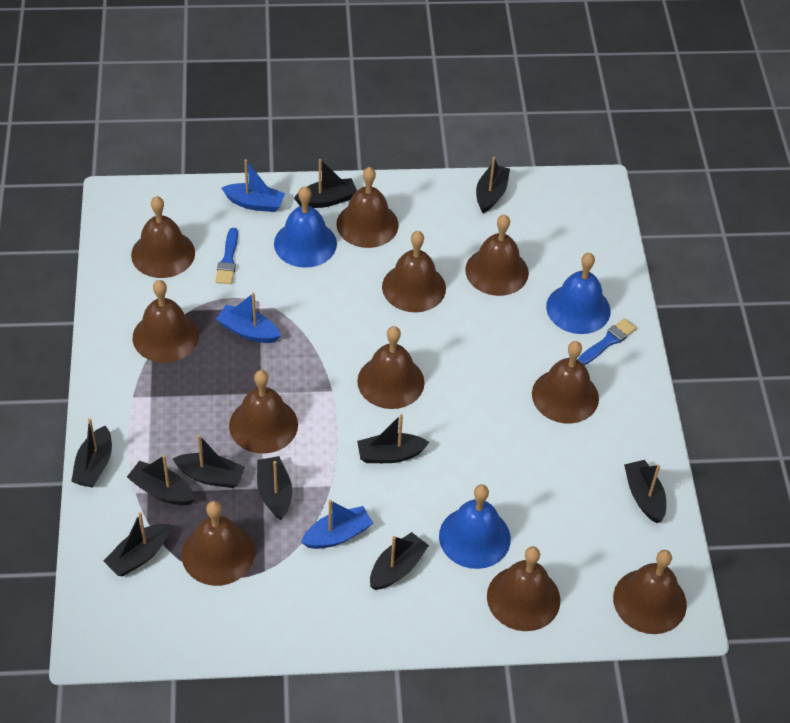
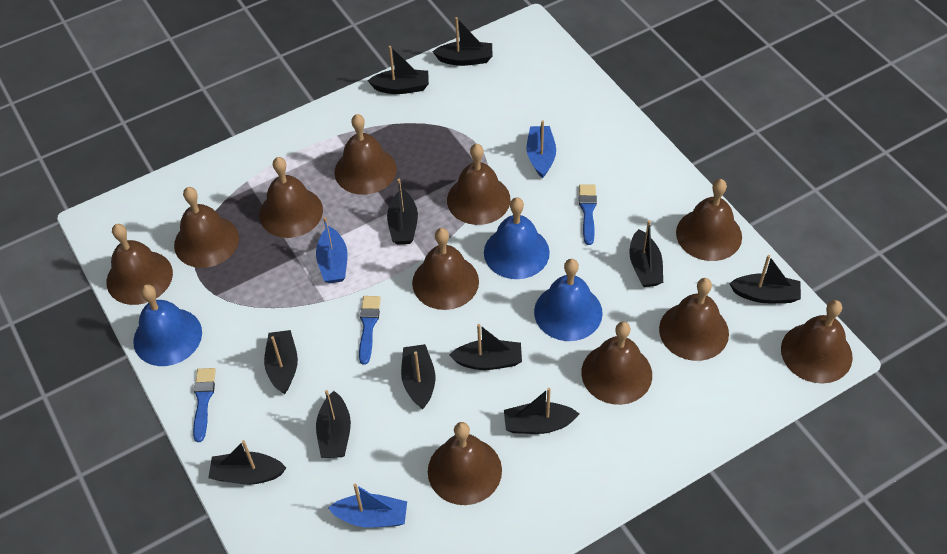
black boat: [71,418,112,488] [104,512,170,576] [127,455,195,505] [173,435,245,488] [257,456,292,520] [294,159,357,208] [357,414,430,463] [370,532,429,590] [476,157,510,213] [624,460,666,523] = 10 -> [208,440,286,484] [264,330,298,394] [316,390,351,458] [368,46,429,94] [387,179,418,244] [401,344,435,409] [432,17,493,66] [449,324,522,370] [504,388,579,434] [629,220,663,287] [729,255,801,303] = 11
blue brush: [215,228,238,284] [578,318,636,365] = 2 -> [193,368,216,442] [359,296,381,365] [579,184,597,245] = 3

